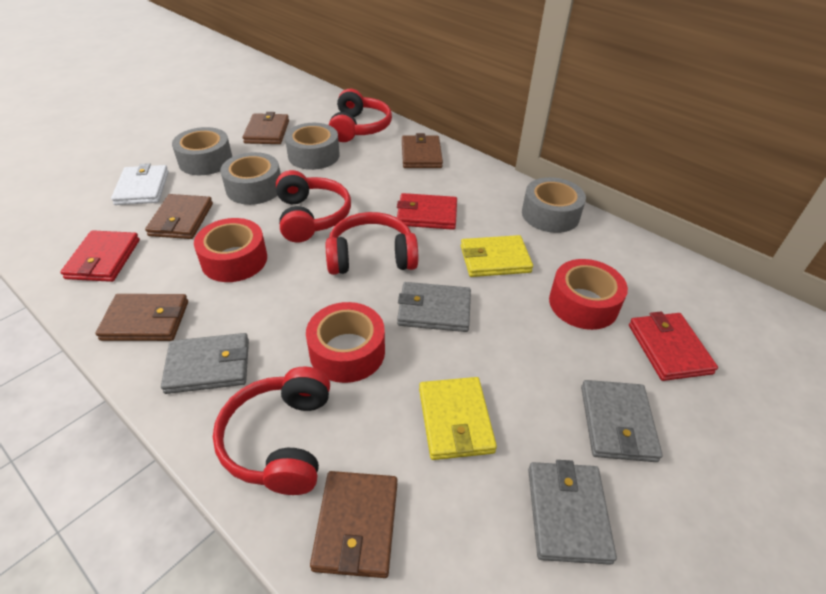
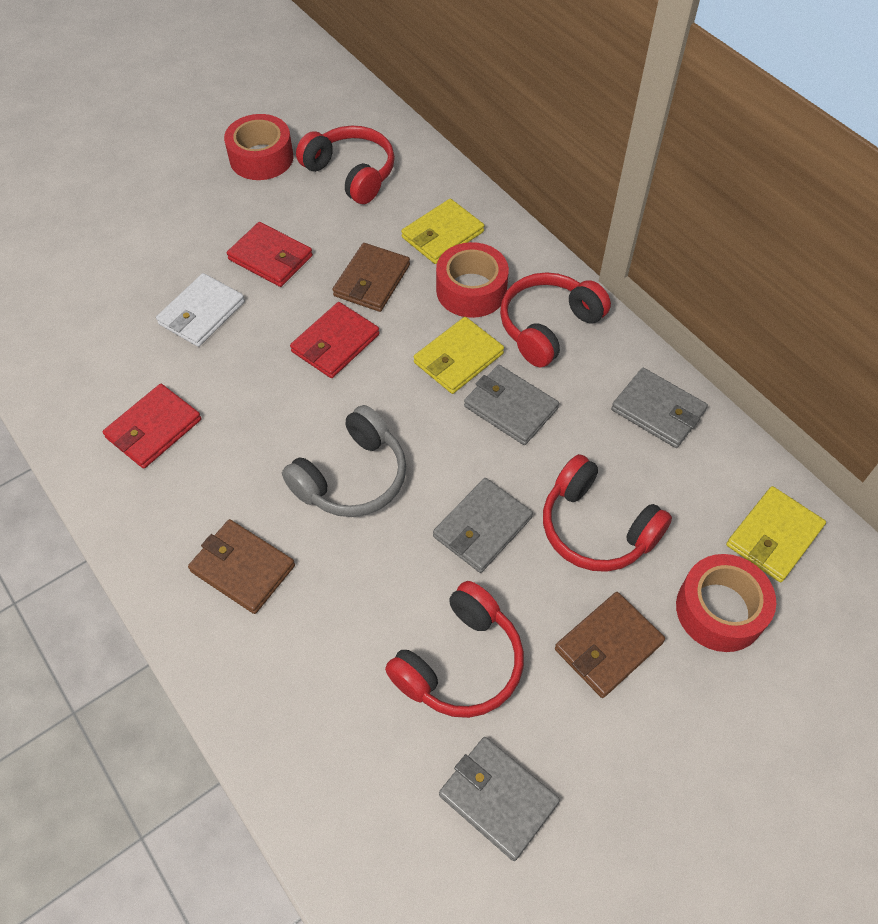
brown wallet: [96,294,188,341] [145,194,213,239] [243,112,289,144] [310,471,397,578] [402,133,443,168] = 5 -> [188,519,295,614] [332,243,410,312] [555,592,665,698] = 3
grey headphones: none = 0 -> [282,405,406,517] = 1
grey tape: [172,127,232,175] [220,152,280,205] [285,123,340,170] [522,177,586,233] = 4 -> none = 0
yellow wallet: [419,377,497,460] [461,235,533,277] = 2 -> [401,199,484,264] [414,317,504,394] [726,486,826,582] = 3

